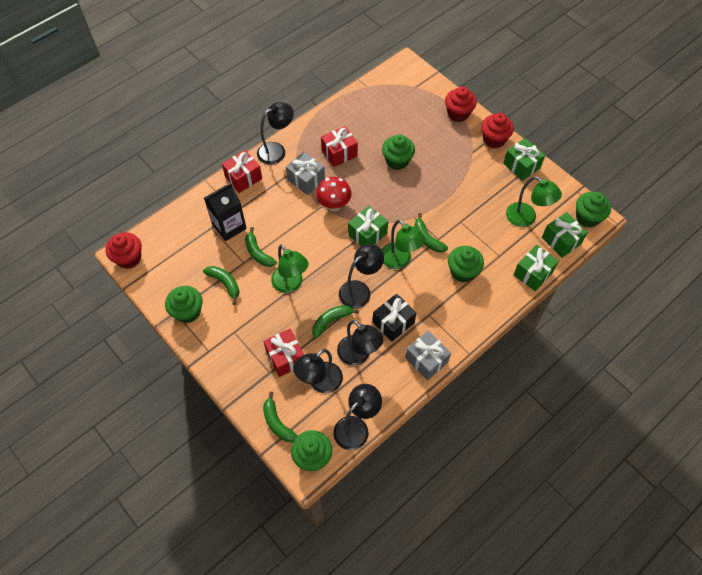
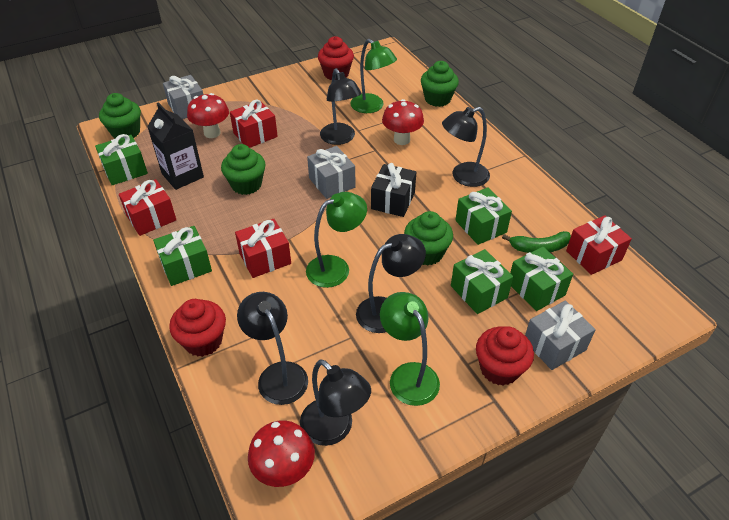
green banana: [203,266,240,305] [245,227,277,267] [263,392,297,442] [312,305,359,338] [414,213,448,252] = 5 -> [502,231,571,253] = 1
green cupcake: [165,286,203,323] [291,430,332,471] [382,134,415,170] [448,246,484,282] [576,192,611,227] = 5 -> [99,93,141,139] [221,144,266,195] [404,211,453,265] [421,61,459,107] = 4
green gift: [348,206,388,246] [503,138,545,181] [513,244,559,291] [542,212,588,258] = 4 -> [95,134,148,185] [153,226,212,286] [451,249,513,314] [455,187,512,245] [510,247,573,311] = 5
grey gift: [286,152,325,195] [405,331,451,380] = 2 -> [163,75,203,119] [307,146,356,199] [525,300,596,370] = 3
red gift: [222,150,262,193] [263,329,304,377] [321,126,358,167] = 3 -> [119,179,176,236] [230,99,278,148] [235,219,291,278] [566,215,632,275] = 4
red mushroom: [316,177,351,211] = 1 -> [187,93,229,138] [248,421,315,487] [382,99,424,145] = 3

